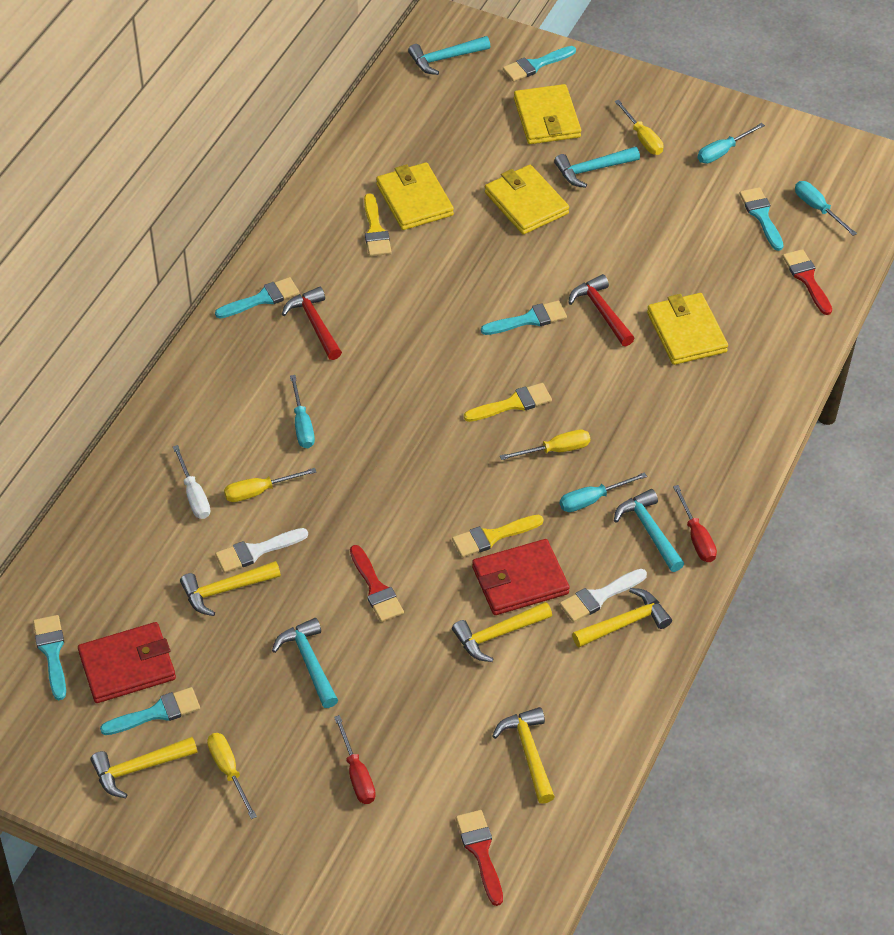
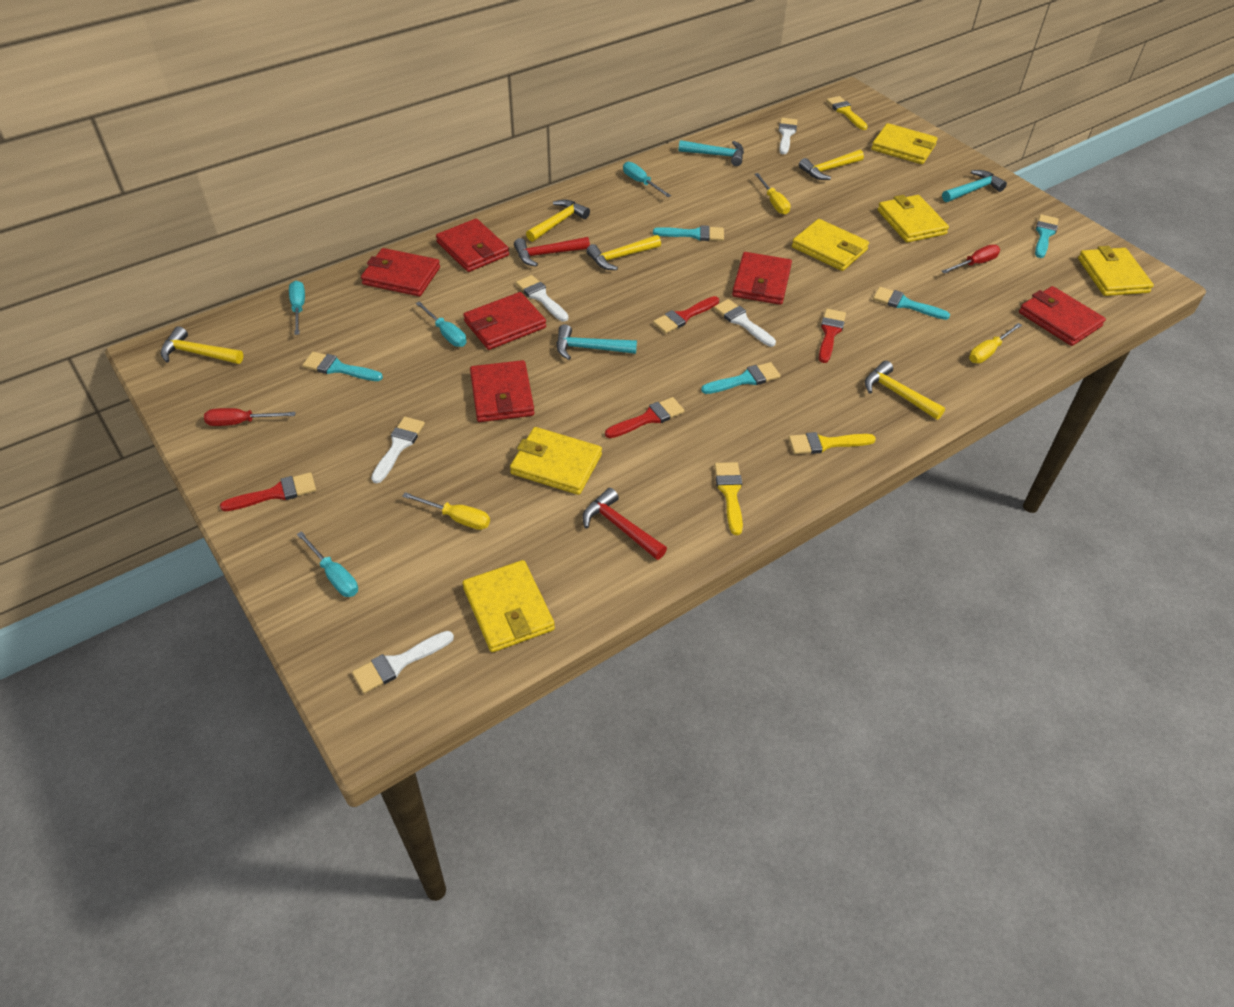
red brush: [350,545,404,622] [456,810,503,906] [783,249,832,315] = 3 -> [220,472,316,511] [605,397,684,438] [653,296,719,334] [819,309,846,363] = 4
red wallet: [78,622,176,703] [472,539,570,615] = 2 -> [361,248,440,296] [436,219,509,272] [463,292,546,350] [470,360,534,422] [732,252,792,305] [1019,286,1106,346] = 6
turquoise brush: [33,615,66,700] [100,687,200,735] [215,277,299,318] [481,301,567,335] [503,46,576,81] [739,187,784,251] = 6 -> [302,352,383,381] [653,225,724,241] [701,362,781,394] [873,287,950,320] [1035,214,1059,258] = 5
turquoise hammer: [272,618,338,708] [408,36,490,75] [554,146,640,188] [614,489,684,572] = 4 -> [556,324,637,360] [679,140,744,166] [942,170,1007,202] = 3
white brush: [215,528,308,573] [559,569,647,622] = 2 -> [352,631,454,694] [371,417,425,483] [516,275,569,322] [714,299,776,347] [779,118,798,154] = 5
white screwdriver: [173,445,210,519] = 1 -> none = 0
yellow screwdriver: [207,733,257,819] [224,468,316,502] [500,429,590,460] [615,100,663,155] = 4 -> [402,492,490,530] [755,173,790,215] [969,323,1022,363] = 3
yellow wallet: [376,162,454,230] [485,165,569,235] [514,84,581,144] [647,293,728,365] = 4 -> [463,560,555,652] [510,427,602,495] [792,219,869,271] [871,123,938,164] [878,195,949,243] [1078,246,1154,296] = 6

